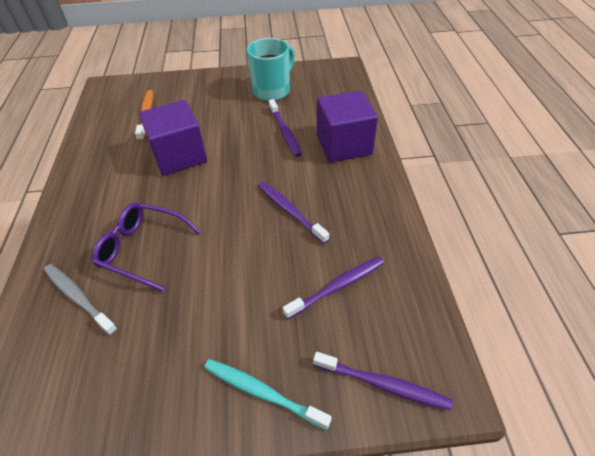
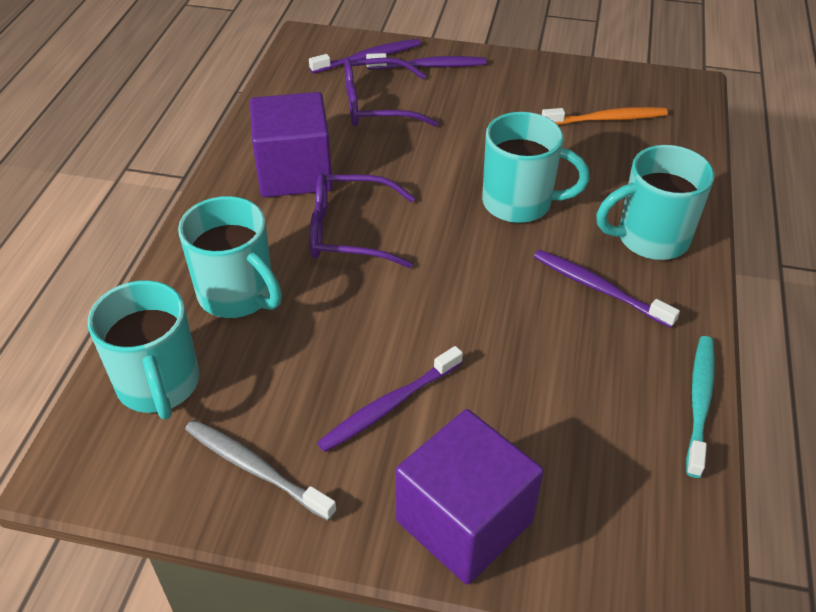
purple glasses: [92,203,201,292] = 1 -> [310,174,415,268] [344,57,438,127] = 2
turquoise mug: [247,38,295,101] = 1 -> [88,280,200,420] [178,196,282,318] [482,112,590,223] [596,145,714,260] = 4

